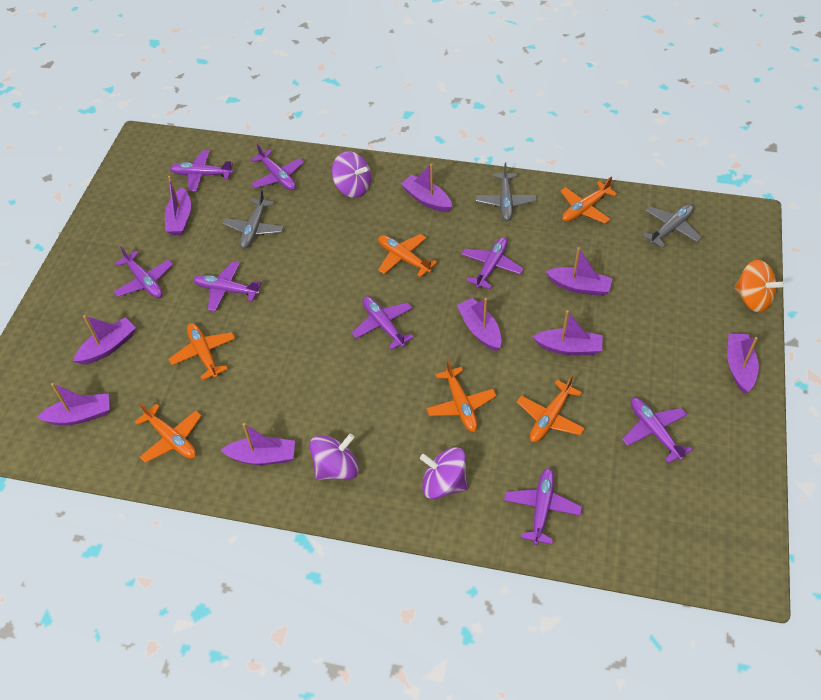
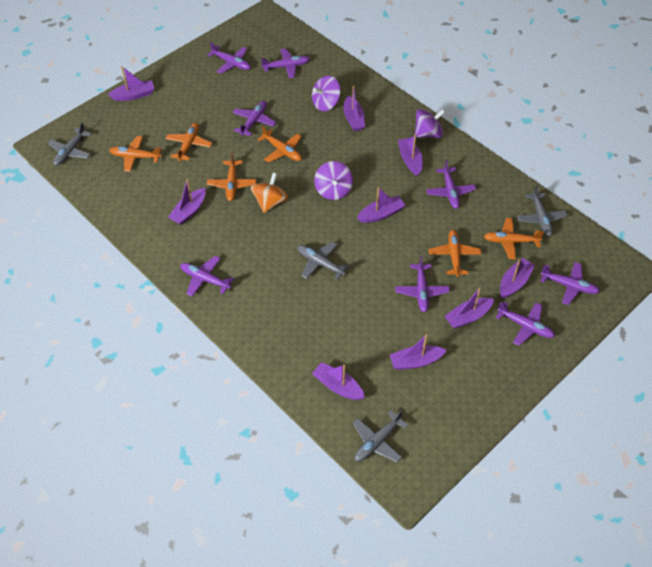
grey plane: [223,189,284,249] [476,162,537,221] [642,204,702,248] = 3 -> [48,122,92,166] [298,241,349,280] [353,410,408,462] [517,185,568,236] = 4

